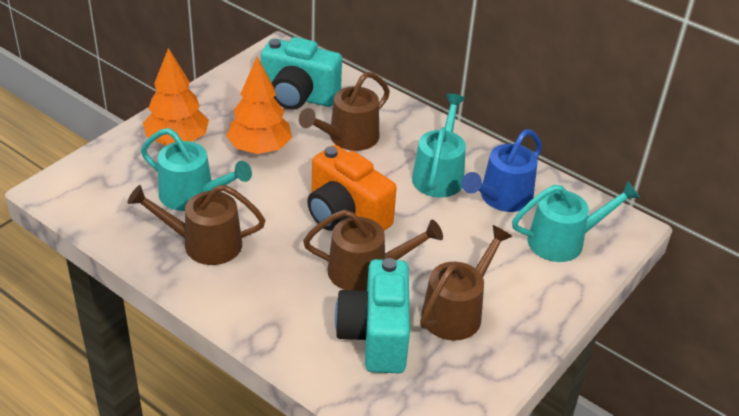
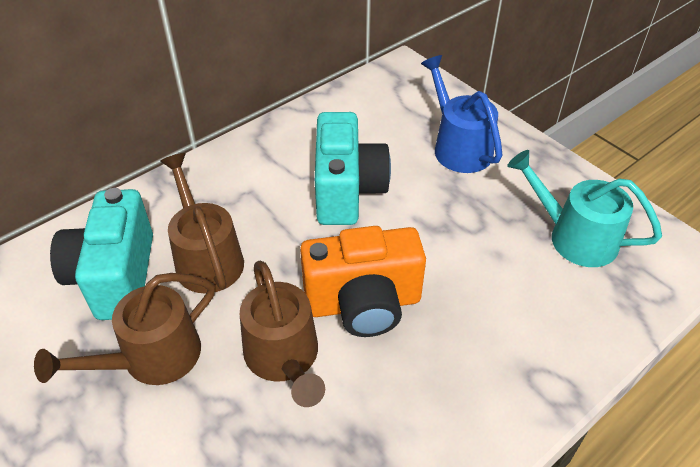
brown watering can: [127,185,265,265] [299,72,390,151] [303,210,443,291] [420,225,513,341] = 4 -> [34,273,215,385] [160,153,244,294] [240,261,325,407] = 3
orange tree: [143,48,209,145] [226,57,292,154] = 2 -> none = 0
turquoise watering can: [141,128,252,211] [412,94,466,198] [512,180,640,262] = 3 -> [507,150,662,267] = 1

